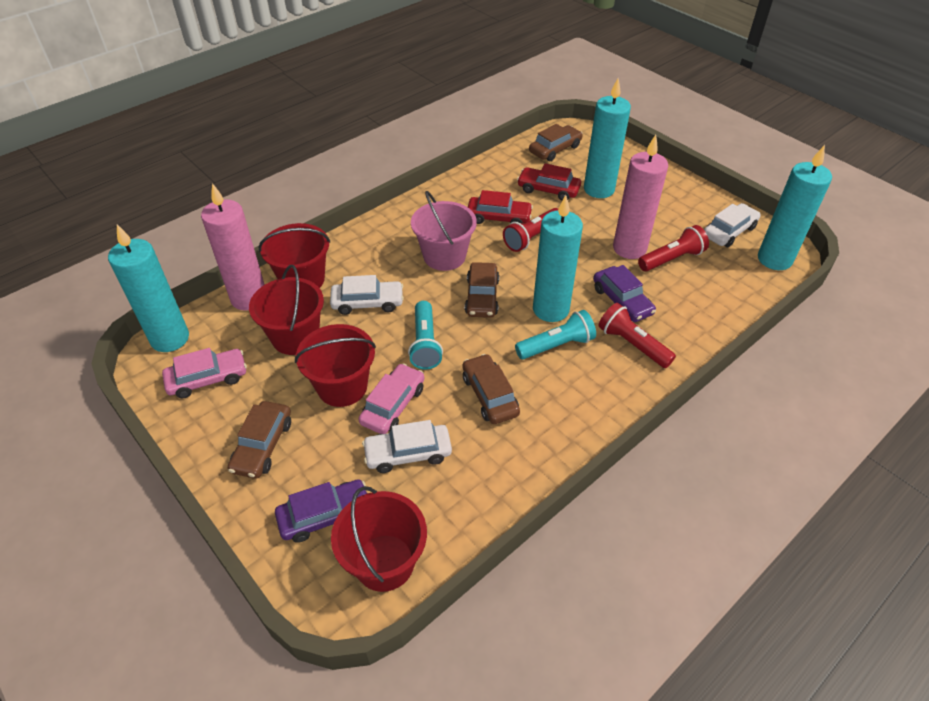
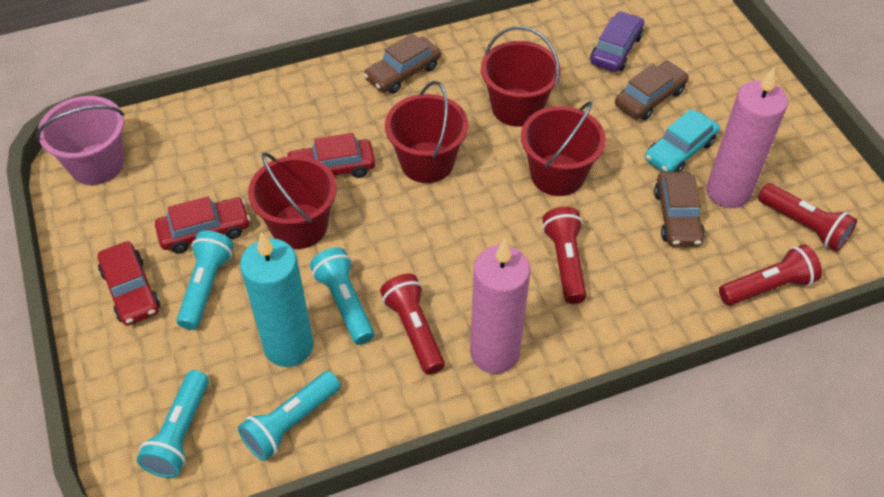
brown car: [228,401,291,479] [462,354,520,424] [465,262,499,318] [529,124,583,161] = 4 -> [364,33,441,94] [615,61,689,120] [654,172,705,247] = 3
pink car: [162,348,247,398] [358,363,425,434] = 2 -> none = 0
purple car: [275,479,367,543] [593,265,656,322] = 2 -> [590,11,644,72] = 1
red car: [468,190,533,224] [517,163,581,201] = 2 -> [98,241,160,325] [155,196,250,254] [285,133,375,178] = 3
red flashlight: [503,208,558,252] [598,303,676,368] [638,225,709,271] = 3 -> [380,274,445,375] [542,207,586,304] [719,244,822,306] [758,183,857,252] = 4
turquoise candle: [108,224,189,352] [533,195,583,322] [584,78,631,198] [758,145,832,270] = 4 -> [240,232,314,367] = 1
turquoise car: none = 0 -> [645,109,720,172] = 1
turquoise flashlight: [408,301,443,370] [515,310,596,360] = 2 -> [136,370,209,478] [177,230,234,330] [238,371,340,461] [310,247,374,345] = 4
white car: [330,275,404,315] [362,420,452,473] [704,203,761,247] = 3 -> none = 0

